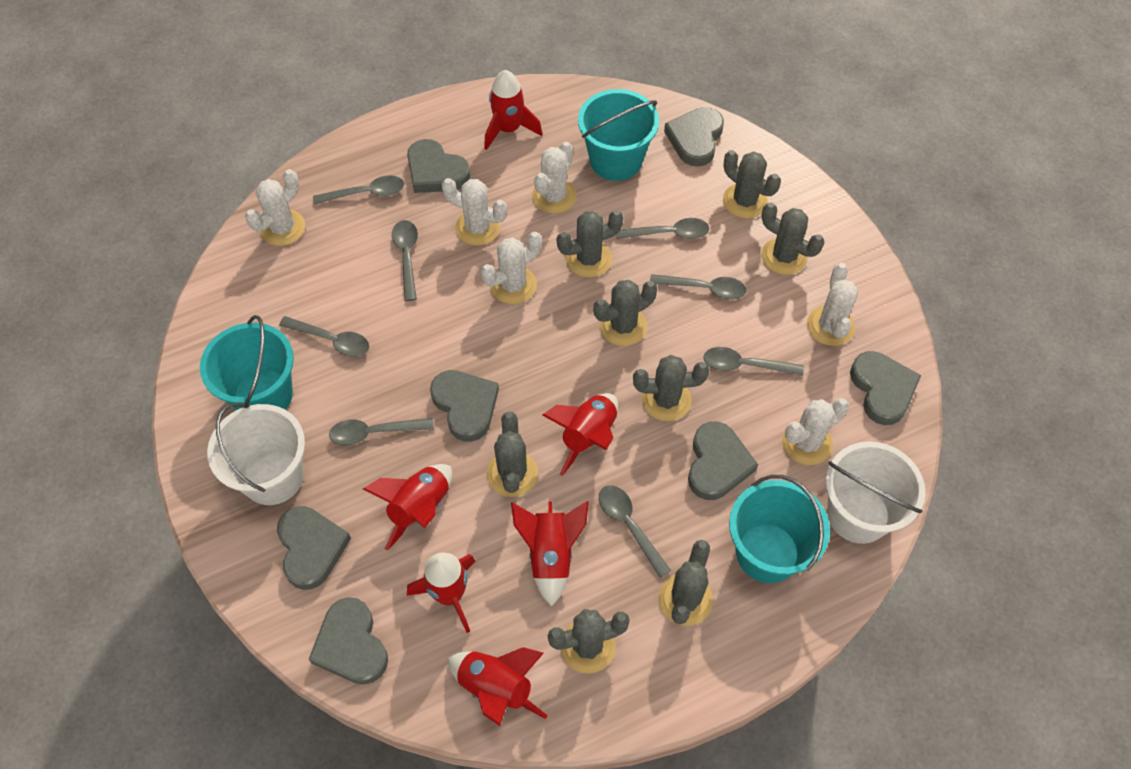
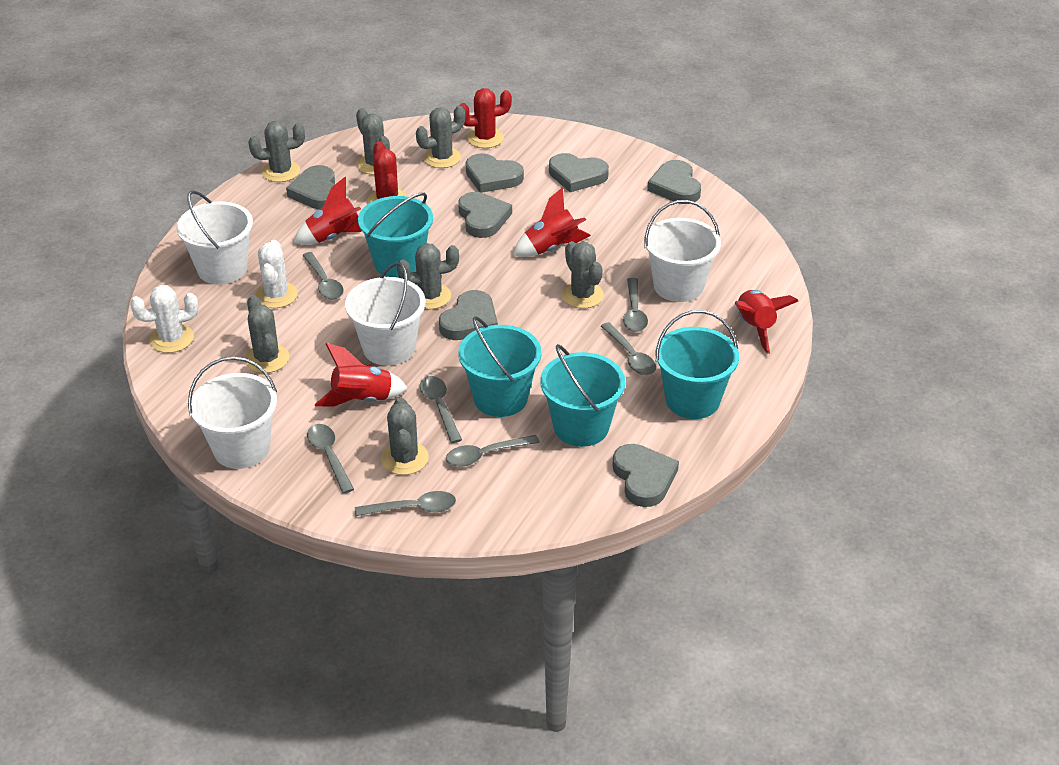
grey cactus: [487,412,538,497] [548,609,630,674] [557,210,624,277] [593,280,657,346] [633,355,710,421] [658,540,713,626] [723,150,781,219] [762,202,825,275] = 8 -> [245,295,289,373] [248,121,305,182] [356,108,390,175] [381,397,429,475] [397,243,459,310] [416,106,465,168] [561,241,604,308] = 7
grey spoon: [279,316,369,357] [313,175,404,205] [329,418,434,446] [392,220,418,301] [599,485,671,578] [616,218,709,239] [650,274,746,300] [703,347,804,376] = 8 -> [302,252,344,300] [307,424,354,494] [355,491,456,516] [420,376,462,443] [446,435,540,467] [601,322,656,375] [623,278,648,332] = 7
red cactus: none = 0 -> [368,141,407,203] [460,88,512,148] = 2
red rocket: [363,464,452,551] [407,552,475,633] [448,647,548,726] [484,70,542,150] [511,501,589,607] [542,393,618,476] = 6 -> [294,177,362,245] [315,343,408,407] [513,187,591,257] [735,290,798,354] = 4
turquoise bucket: [200,315,294,410] [578,89,659,181] [729,475,830,583] = 3 -> [358,193,433,278] [458,316,541,417] [540,344,625,447] [656,310,739,419] = 4
white bucket: [207,403,305,505] [826,441,925,544] = 2 -> [176,190,253,285] [188,356,277,469] [345,262,426,366] [644,200,721,302] = 4
white cactus: [245,169,305,246] [442,178,507,246] [481,232,542,304] [532,142,577,214] [782,398,849,465] [807,263,859,346] = 6 -> [130,285,199,353] [255,240,298,308] = 2

